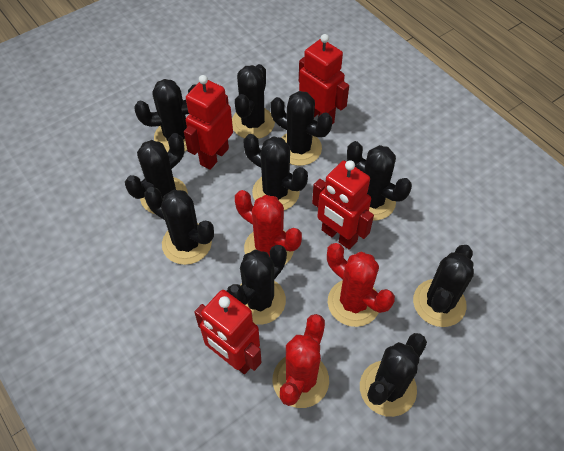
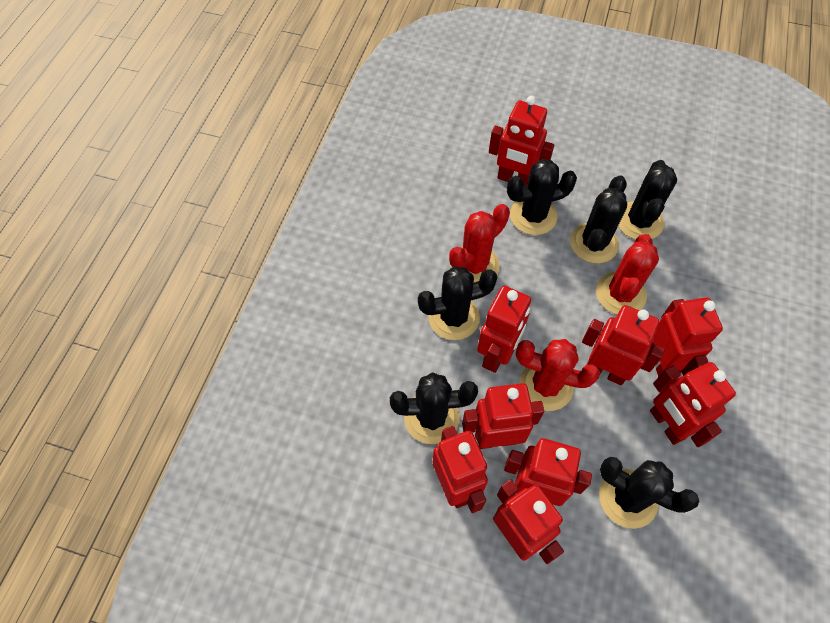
black cactus: [125,133,188,214] [134,79,196,152] [144,187,214,265] [227,245,287,325] [232,64,275,139] [244,134,308,210] [270,91,332,166] [347,141,412,221] [360,333,427,417] [413,245,474,327] = 10 -> [390,372,478,444] [418,266,497,340] [507,159,577,235] [570,176,627,263] [599,457,699,529] [618,160,677,239] = 6
red robot: [184,75,233,170] [194,290,262,374] [299,34,349,124] [312,160,374,250] = 4 -> [433,426,488,513] [462,383,544,449] [477,286,531,373] [489,96,554,186] [493,479,564,564] [504,438,592,506] [582,305,665,385] [650,298,723,377] [650,362,736,447] = 9

